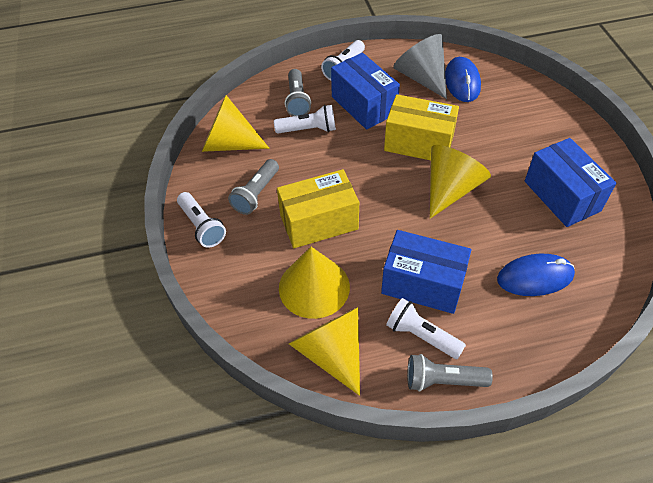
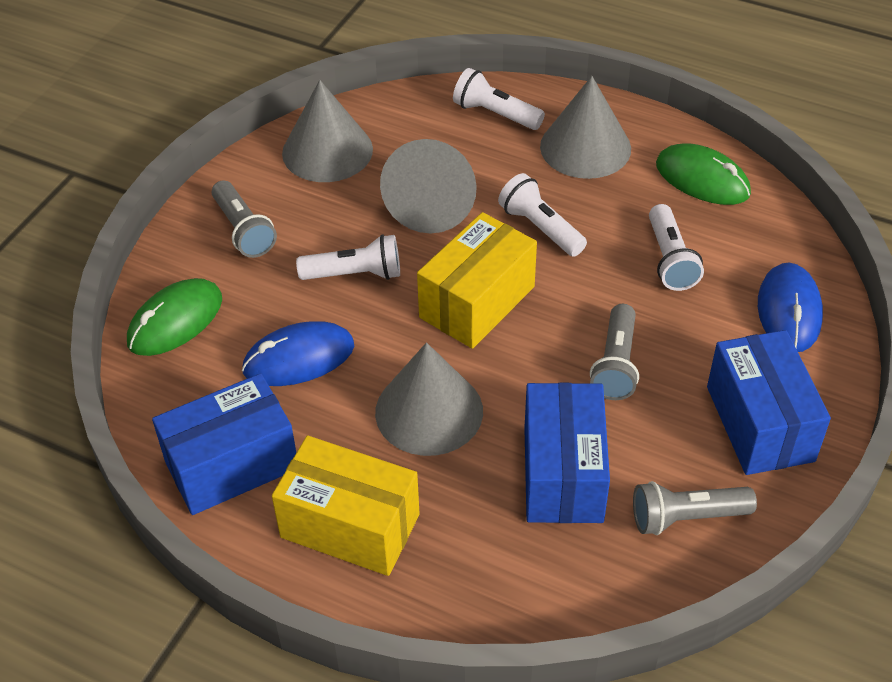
green mouse: none = 0 -> [127,278,222,356] [656,144,751,205] = 2
grey cone: [393,34,447,99] = 1 -> [282,80,373,182] [375,342,483,456] [380,139,477,233] [540,76,631,179] = 4
yellow cone: [202,95,269,152] [279,247,350,319] [289,307,360,396] [430,145,491,219] = 4 -> none = 0

